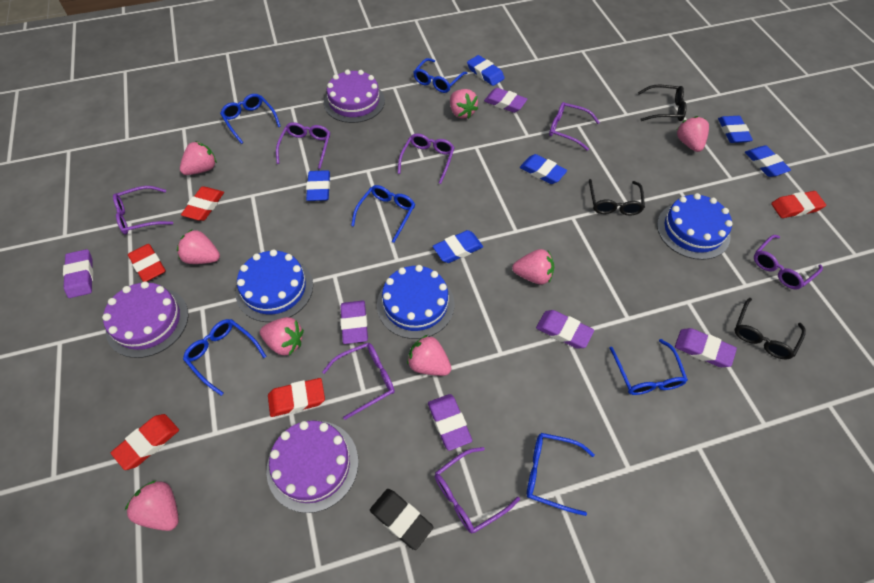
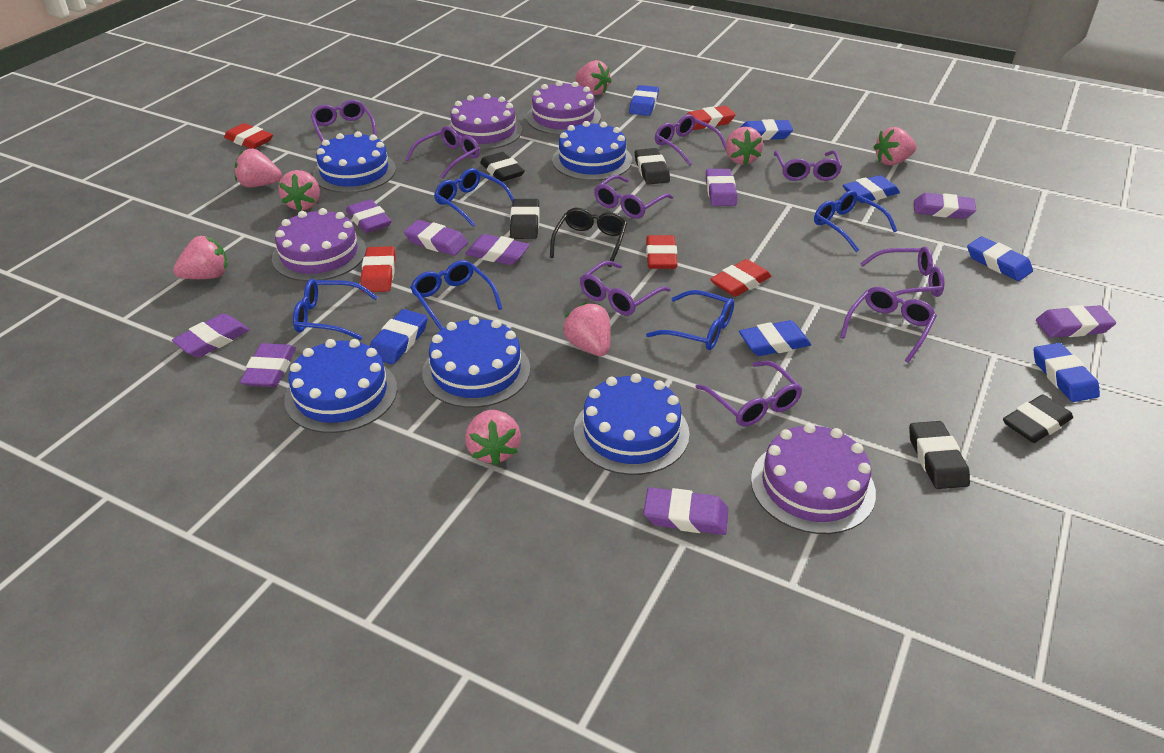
black eraser: [370,489,434,550] = 1 -> [480,152,525,182] [510,199,539,239] [635,148,670,185] [909,421,970,489] [1003,394,1073,443] = 5
black glasses: [589,179,645,216] [638,85,687,121] [734,298,806,359] = 3 -> [550,208,627,267] = 1
blue cake: [236,249,313,322] [377,265,454,339] [657,193,733,260] = 3 -> [284,339,397,433] [313,131,396,193] [422,316,530,408] [552,121,632,181] [574,373,690,475] = 5
blue eraser: [306,170,330,201] [433,230,483,263] [467,55,505,86] [520,154,567,184] [718,116,753,143] [745,146,791,177] = 6 -> [370,309,428,364] [629,85,659,116] [739,320,811,356] [741,119,793,140] [843,175,900,203] [967,237,1033,281] [1034,343,1100,402] = 7
blue glasses: [183,319,266,396] [220,94,281,144] [351,185,415,243] [413,58,467,93] [527,433,595,516] [609,339,688,395] = 6 -> [293,279,378,340] [410,260,502,331] [434,168,514,227] [646,290,734,350] [814,190,897,252] = 5
purple cake: [102,281,188,358] [266,421,358,513] [324,69,385,123] = 3 -> [272,208,366,281] [448,94,522,150] [526,81,601,135] [751,423,876,534] = 4
purple eraser: [63,249,93,298] [340,300,368,344] [428,394,472,451] [484,88,527,113] [536,310,594,349] [675,328,737,367] = 6 -> [172,314,250,357] [240,343,296,387] [346,199,391,233] [404,220,468,256] [465,234,530,265] [643,487,728,535] [706,169,737,206] [914,193,976,219] [1036,305,1116,338] = 9
purple glasses: [113,186,173,235] [276,122,330,169] [322,343,395,420] [398,133,455,184] [435,447,520,533] [549,102,600,151] [754,235,823,290] = 7 -> [310,100,377,142] [405,126,480,179] [580,261,671,316] [594,175,673,219] [655,114,726,166] [695,361,803,426] [774,150,842,181] [840,287,937,363] [860,247,944,297] = 9

